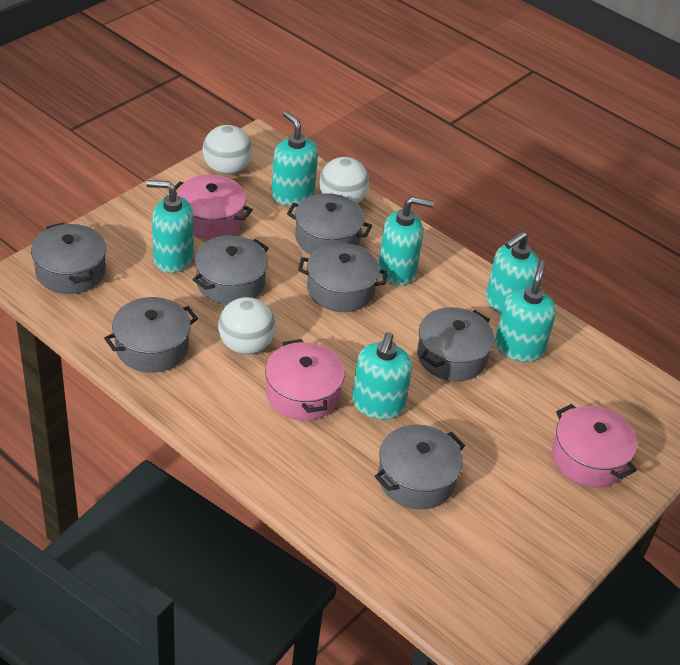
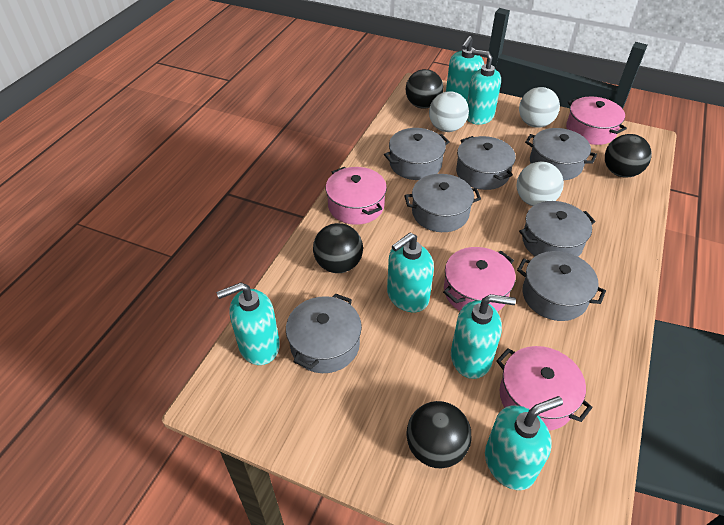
black ball: none = 0 -> [313,223,363,273] [406,69,443,109] [406,401,472,469] [605,134,652,178] = 4
pink pot: [175,175,253,239] [265,339,345,421] [552,404,637,487] = 3 -> [326,167,387,225] [443,247,516,312] [496,346,592,431] [566,97,627,145] = 4

